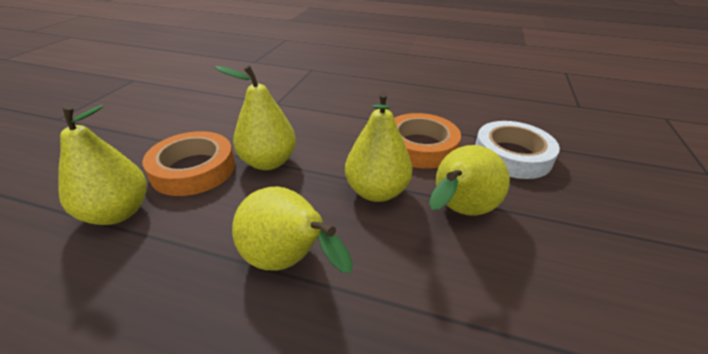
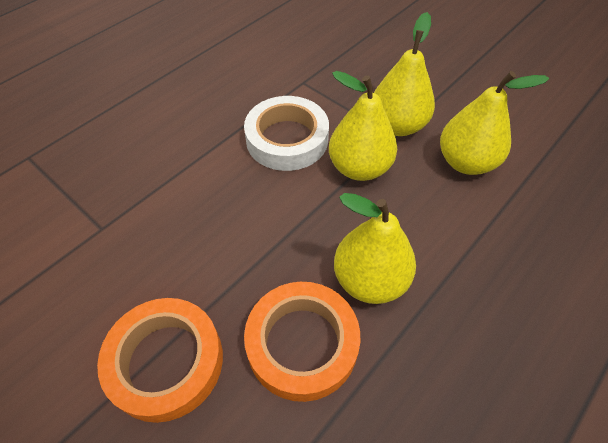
yellow pear: [58,104,147,225] [215,65,296,170] [232,186,353,273] [345,91,412,202] [429,145,510,215] = 5 -> [329,71,397,181] [334,193,416,304] [374,12,435,136] [440,71,549,175] = 4

